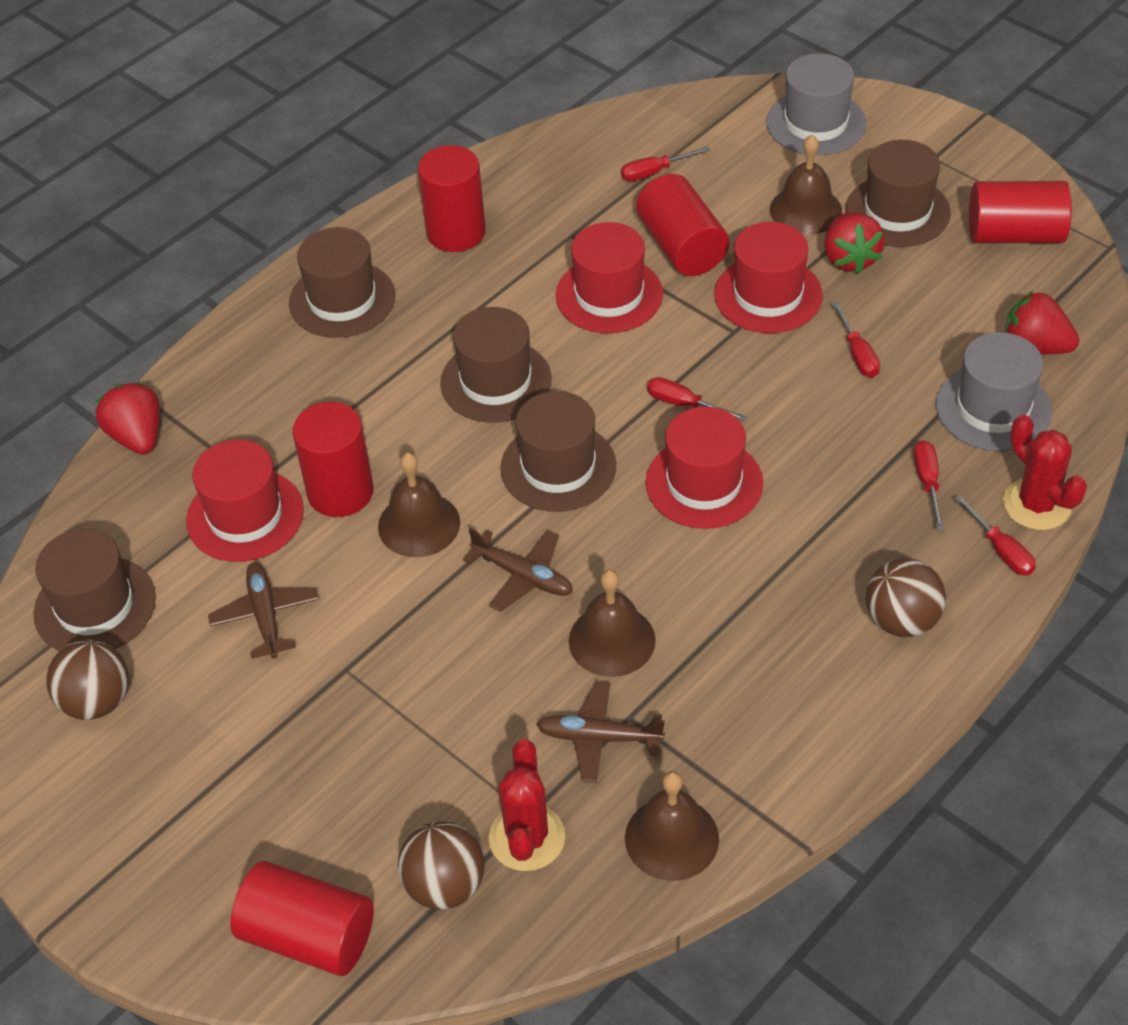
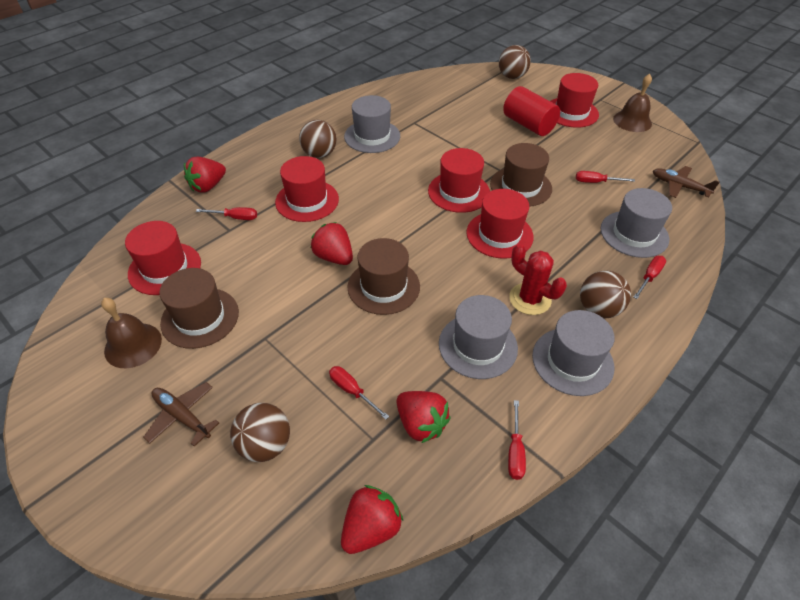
brown ball: [46,639,129,720] [398,821,485,910] [866,558,946,637] = 3 -> [230,403,290,462] [299,120,337,158] [499,45,531,79] [580,271,631,318] = 4
brown bell: [378,453,460,557] [569,570,656,677] [625,771,719,881] [770,135,842,235] = 4 -> [101,298,162,368] [613,74,652,132] = 2
brown hat: [33,529,156,651] [289,227,395,338] [440,307,552,422] [500,391,616,512] [846,140,951,247] = 5 -> [159,268,239,349] [348,238,420,315] [490,143,552,207] = 3
brown plane: [208,562,319,659] [463,528,573,612] [536,681,665,783] = 3 -> [143,382,219,447] [653,166,720,198] = 2
grey hat: [766,53,866,155] [936,332,1052,451] = 2 -> [344,95,400,153] [439,295,518,379] [532,310,615,396] [601,188,672,258] = 4
red cactus: [489,739,565,871] [1003,415,1087,530] = 2 -> [509,244,567,315] = 1
red cylinder: [230,861,374,976] [292,402,374,517] [418,145,486,252] [636,174,729,276] [969,181,1072,243] = 5 -> [503,86,560,136] = 1
red hat: [186,440,304,562] [556,222,663,333] [645,406,763,529] [714,222,823,333] = 4 -> [125,221,201,295] [275,156,339,222] [428,148,490,213] [466,189,534,259] [550,73,599,128] = 5
red strawberry: [95,382,160,455] [824,213,885,274] [1005,291,1079,354] = 3 -> [184,157,226,193] [311,222,353,265] [341,485,403,554] [396,391,451,443] = 4

